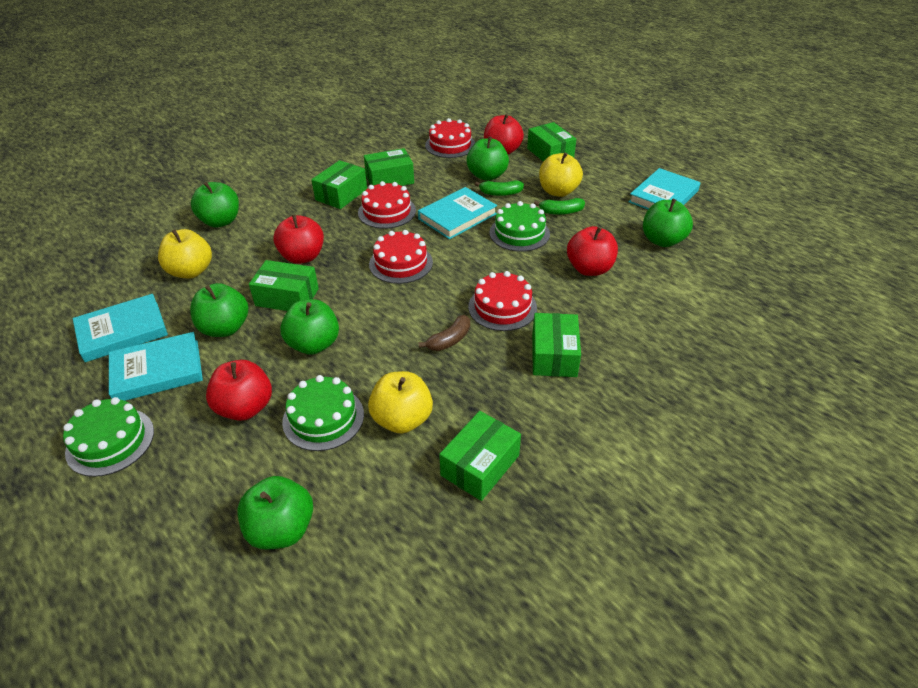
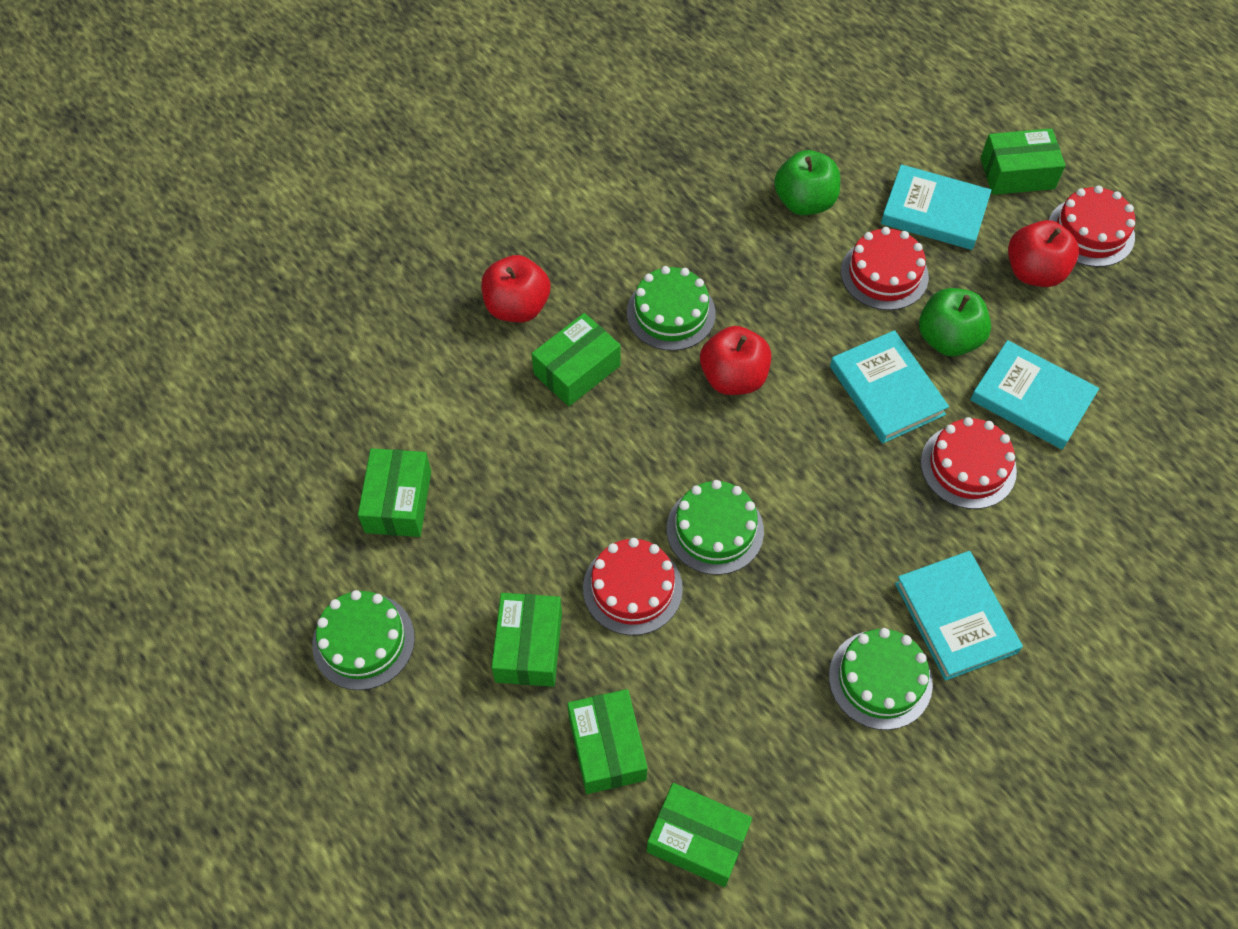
brown banana: [418,315,470,351] = 1 -> none = 0
green apple: [190,283,248,337] [191,182,239,228] [237,476,313,550] [280,299,339,355] [466,137,509,181] [643,199,693,247] = 6 -> [774,150,840,215] [919,288,991,356] = 2
green banana: [475,180,524,196] [534,198,585,215] = 2 -> none = 0
green cake: [63,397,154,477] [282,375,364,451] [489,201,550,252] = 3 -> [312,590,415,690] [627,266,716,351] [667,480,764,575] [829,628,933,730] = 4
red apple: [206,360,272,421] [273,215,324,264] [484,114,524,155] [567,226,618,276] = 4 -> [481,255,551,322] [700,326,771,395] [1008,220,1079,287] = 3
yellow apple: [158,229,212,278] [368,371,433,434] [539,152,583,197] = 3 -> none = 0

